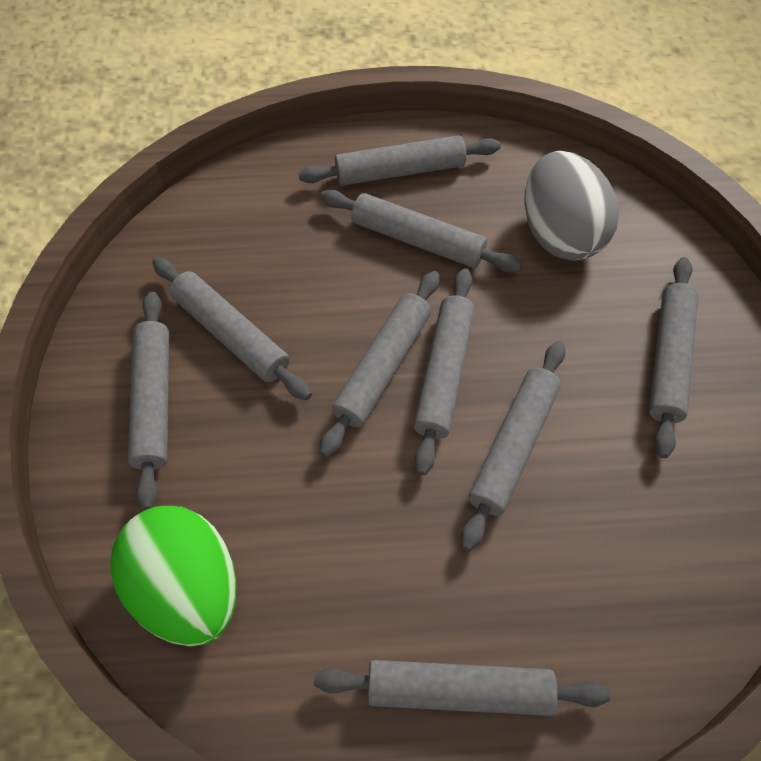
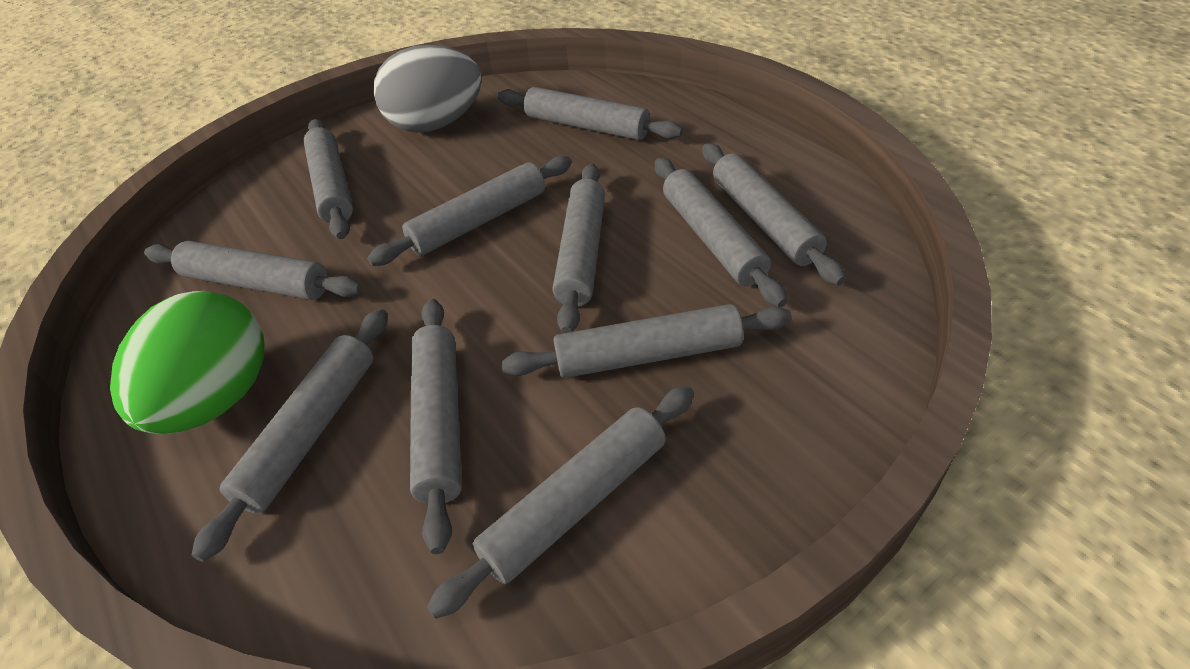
grey rolling pin: [128,292,169,510] [152,257,312,400] [298,135,501,186] [314,660,610,716] [319,271,440,457] [320,190,522,273] [413,269,475,475] [461,341,565,551] [649,257,698,458] = 9 -> [144,241,362,300] [192,309,388,562] [304,119,353,239] [367,156,572,266] [410,299,462,554] [427,386,694,619] [497,87,683,140] [501,304,792,378] [552,164,605,333] [655,158,787,307] [702,143,846,285] = 11

